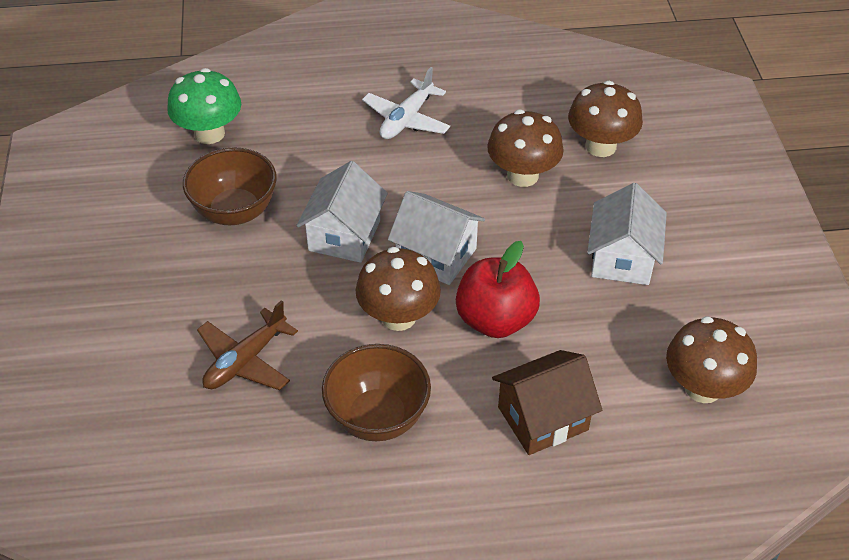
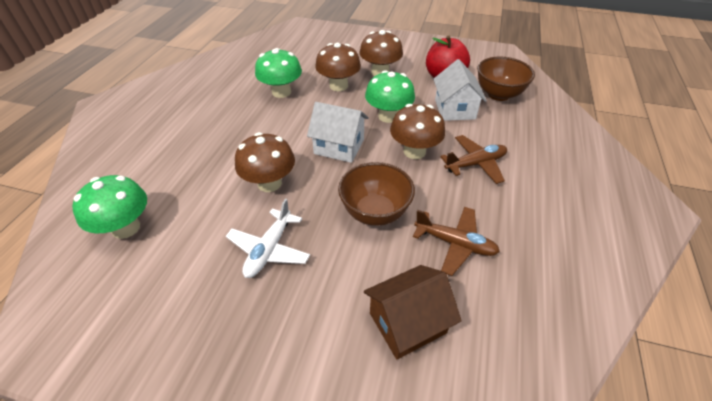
brown plane: [197,300,298,390] = 1 -> [413,207,500,276] [440,135,507,184] = 2
green mushroom: [167,68,241,144] = 1 -> [72,175,147,239] [255,48,302,98] [365,70,415,123] = 3
white house: [296,161,388,263] [388,191,485,285] [587,183,667,285] = 3 -> [307,102,369,163] [433,59,487,121] = 2

